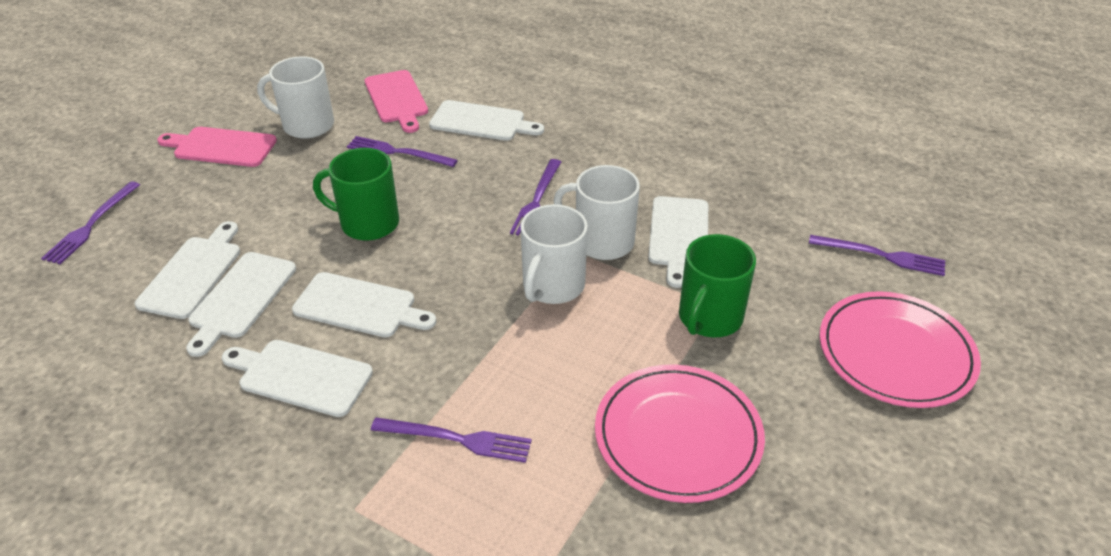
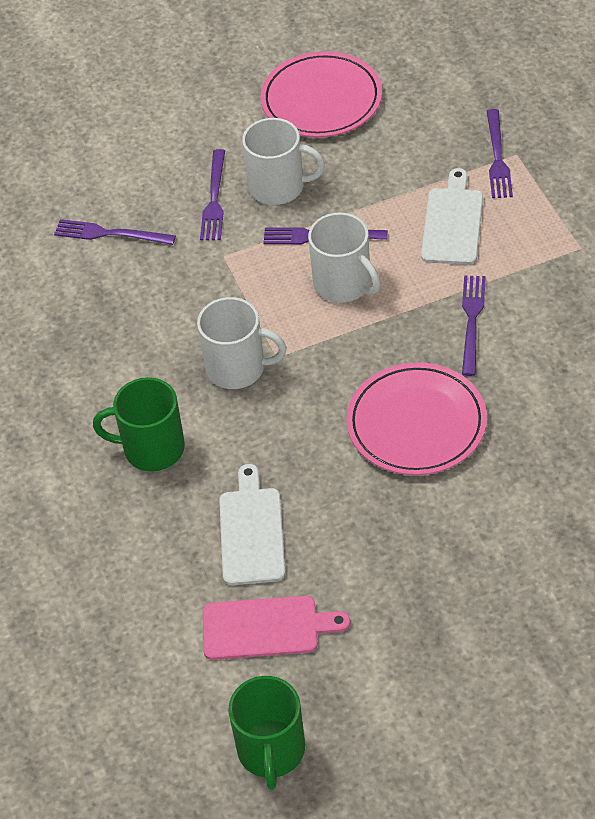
pink cutting board: [157,127,277,167] [365,70,428,133] = 2 -> [203,596,351,660] = 1
white cutting board: [135,221,240,319] [186,252,296,357] [222,340,373,417] [292,272,436,337] [429,100,544,141] [648,196,708,288] = 6 -> [219,464,285,585] [421,168,483,265] = 2

